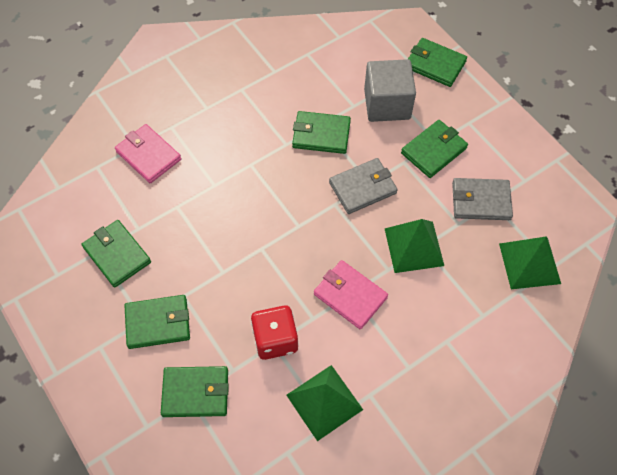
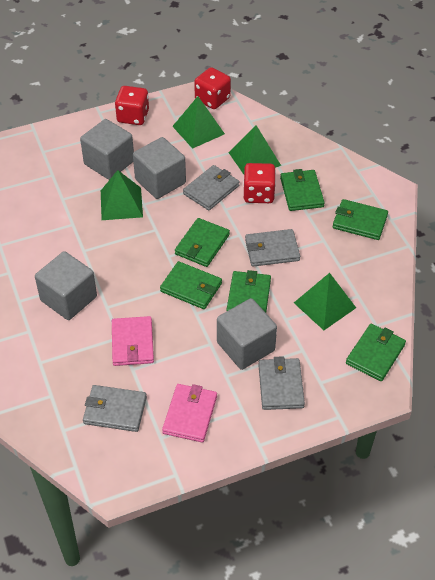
green pyramid: [286,365,363,441] [385,219,444,273] [499,236,561,289] = 3 -> [101,170,143,220] [172,96,225,149] [229,125,281,174] [294,273,356,330] = 4
grey cube: [364,59,416,122] = 1 -> [35,251,97,320] [80,119,134,180] [133,137,186,199] [217,298,277,370] = 4
grey wallet: [329,158,398,214] [452,178,513,220] = 2 -> [83,385,147,432] [183,165,240,210] [245,229,300,267] [258,356,305,410] = 4
red dice: [251,305,299,360] = 1 -> [115,86,149,125] [194,67,231,109] [243,163,276,203] = 3

